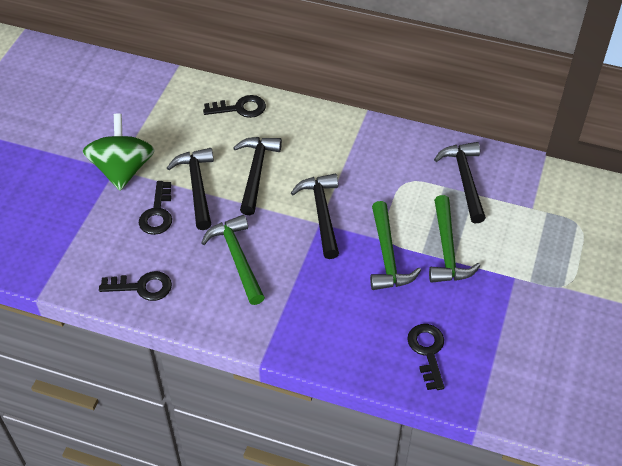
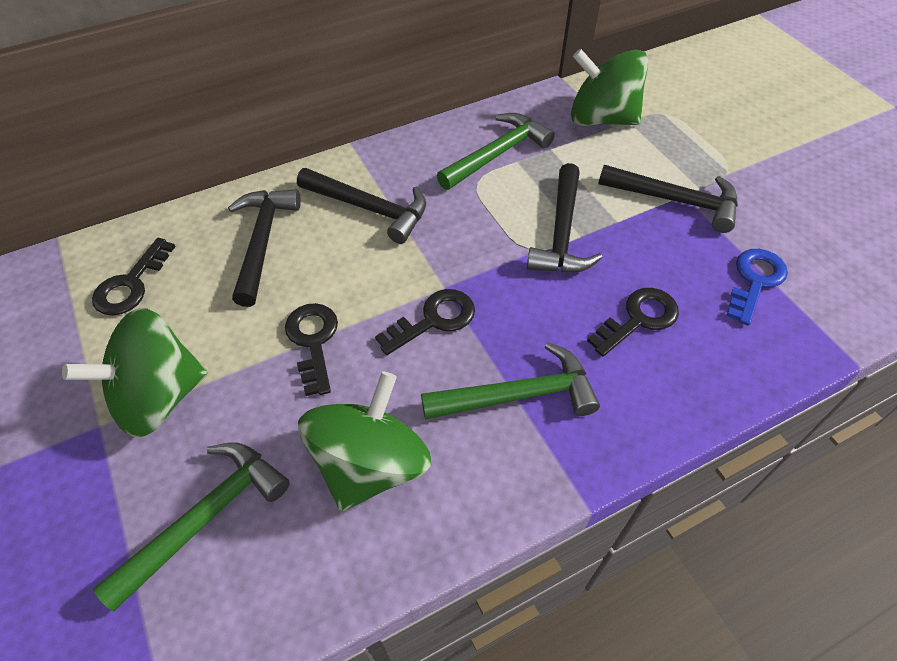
blue key: none = 0 -> [726,249,788,326] = 1
green spinning top: [83,114,155,191] = 1 -> [62,308,208,438] [298,372,431,511] [571,49,648,126] = 3

